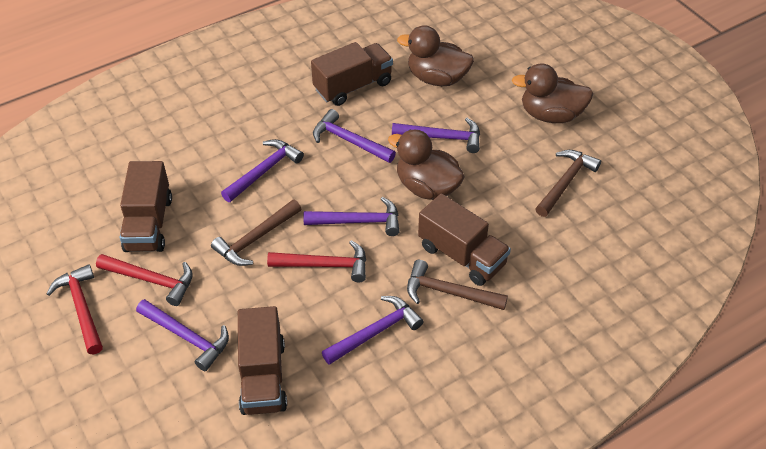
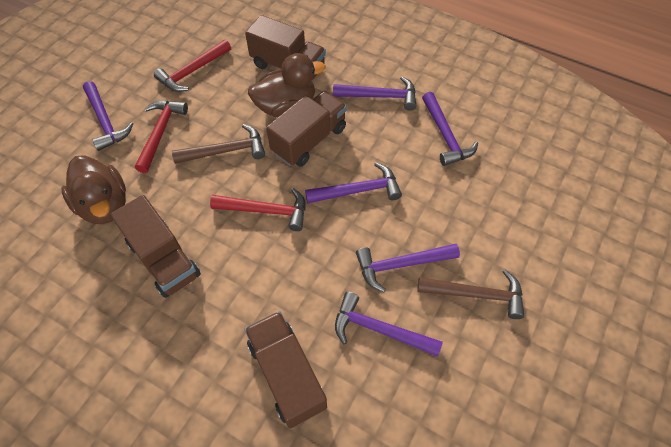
brown duck: [388,129,465,200] [397,25,474,86] [512,63,593,123] = 3 -> [61,155,126,224] [248,53,326,117] = 2
brown hammer: [211,200,301,266] [407,260,508,310] [535,150,601,217] = 3 -> [172,124,265,164] [417,270,524,319] = 2

